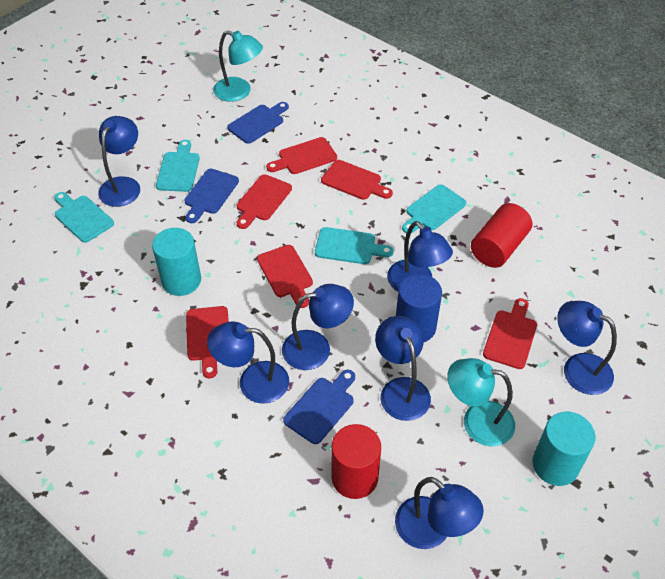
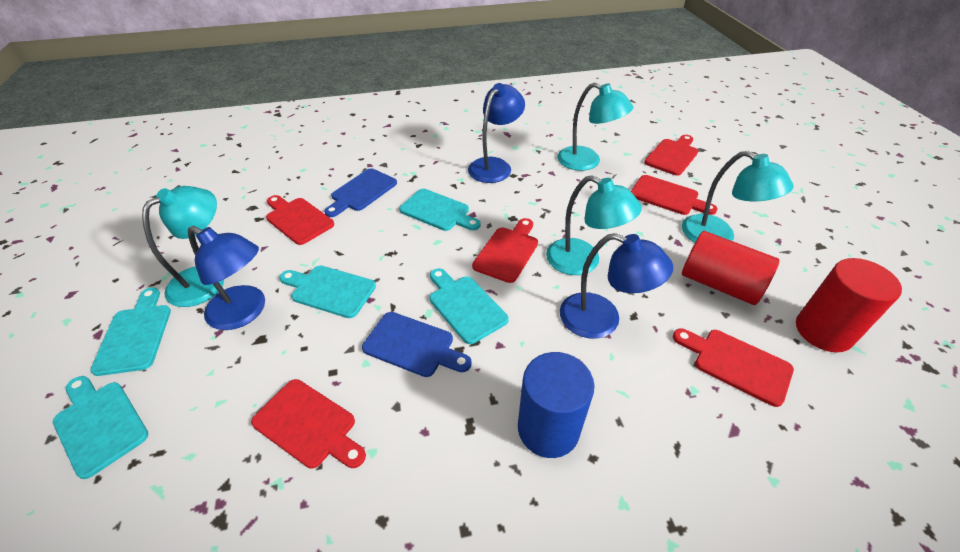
blue cutting board: [184,169,239,223] [227,102,289,144] [283,370,355,444] = 3 -> [324,168,397,217] [362,312,472,377] = 2
blue lamp: [98,116,140,207] [207,322,289,404] [282,284,354,370] [375,316,431,421] [387,221,453,291] [395,477,484,549] [557,301,617,395] = 7 -> [188,226,265,330] [468,83,525,183] [560,233,673,339] = 3
turquoise cutting board: [54,192,114,243] [156,140,200,192] [315,227,394,264] [402,185,466,233] = 4 -> [53,376,148,479] [90,287,171,376] [279,266,376,318] [399,189,481,231] [430,268,509,344] = 5
turquoise cylinder: [152,228,201,296] [533,412,595,486] = 2 -> none = 0
turquoise lamp: [213,31,263,102] [447,358,515,447] = 2 -> [142,186,224,307] [546,175,642,275] [557,83,633,171] [682,151,793,243] = 4

